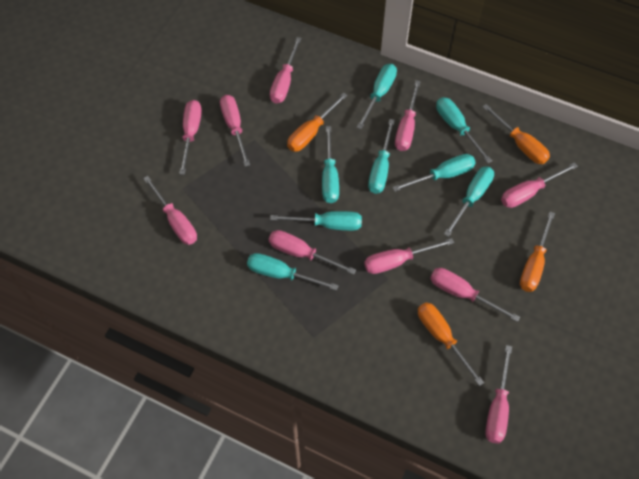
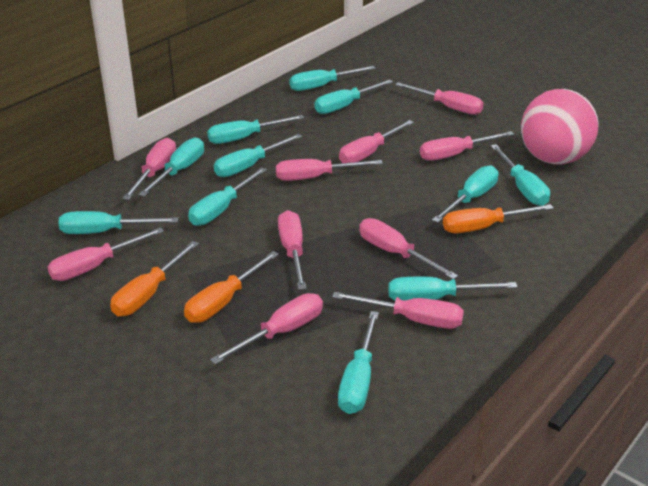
orange screwdriver: [287,93,348,152] [418,302,484,386] [482,104,550,164] [520,212,555,292] = 4 -> [110,241,199,316] [184,251,279,323] [443,204,554,233] = 3
pink ball: none = 0 -> [521,89,599,165] = 1
turquoise screwdriver: [247,253,339,291] [270,211,362,231] [322,126,339,203] [356,64,397,129] [368,119,395,194] [393,154,476,192] [436,97,492,163] [444,166,494,237] = 8 -> [58,211,178,234] [138,137,204,196] [188,167,267,226] [207,115,304,144] [214,134,302,177] [289,66,376,91] [315,79,393,114] [338,311,379,414] [388,277,518,301] [432,165,499,223] [491,144,550,206] = 11

